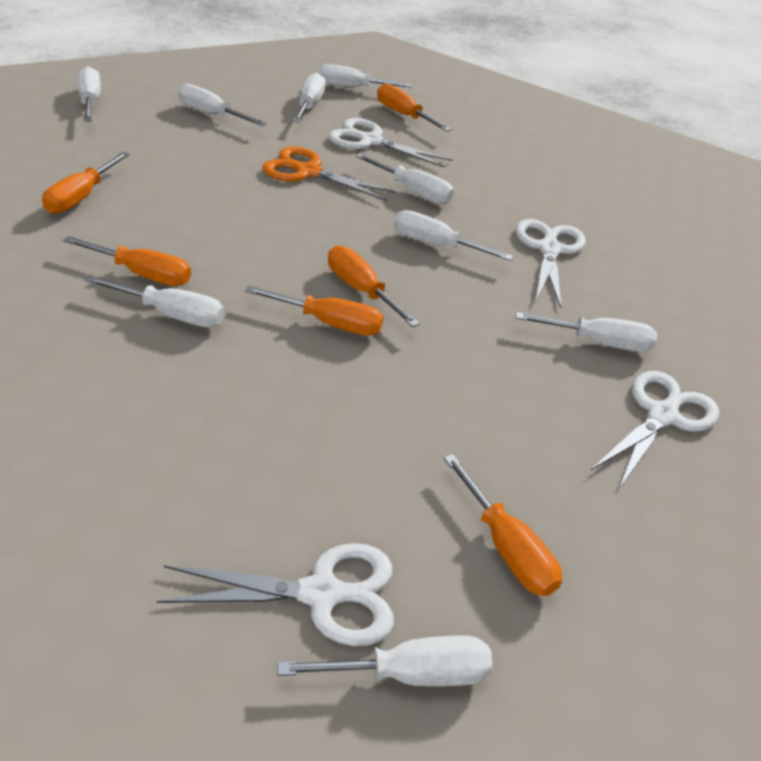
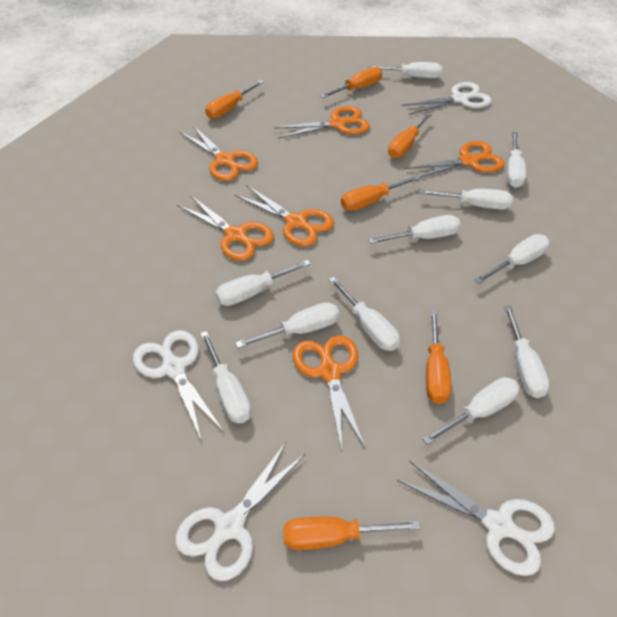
orange scissors: [262,146,396,201] = 1 -> [177,195,274,261] [179,125,258,181] [235,185,334,246] [274,106,370,138] [293,335,365,451] [405,141,505,178] = 6
white screwdriver: [78,67,101,122] [86,276,224,327] [178,84,266,126] [277,635,492,686] [293,73,326,123] [318,64,413,88] [355,153,454,204] [394,210,513,261] [516,312,657,352] = 9 -> [200,331,251,423] [215,260,311,306] [235,302,339,348] [329,277,400,351] [368,62,442,78] [368,215,461,244] [419,189,513,209] [422,377,520,445] [474,234,550,284] [504,305,550,398] [506,132,526,188] = 11

